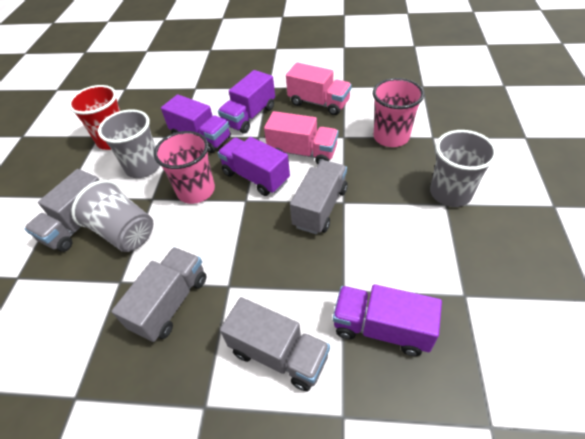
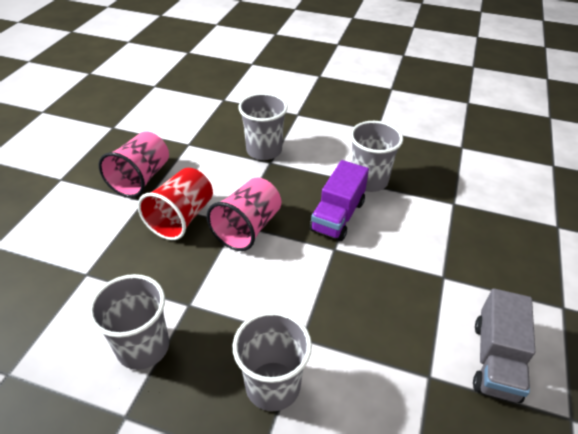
grey cup: [71,180,153,252] [98,109,160,178] [430,130,497,207] = 3 -> [88,274,169,370] [233,311,312,411] [238,93,288,160] [350,121,403,192] = 4
grey truck: [25,169,99,252] [111,247,206,342] [220,297,330,391] [290,160,348,234] = 4 -> [473,288,535,403] = 1
pink truck: [264,111,338,164] [286,62,352,115] = 2 -> none = 0
purple truck: [161,94,231,153] [217,137,290,196] [218,70,275,134] [333,284,442,356] = 4 -> [310,160,369,241] = 1

